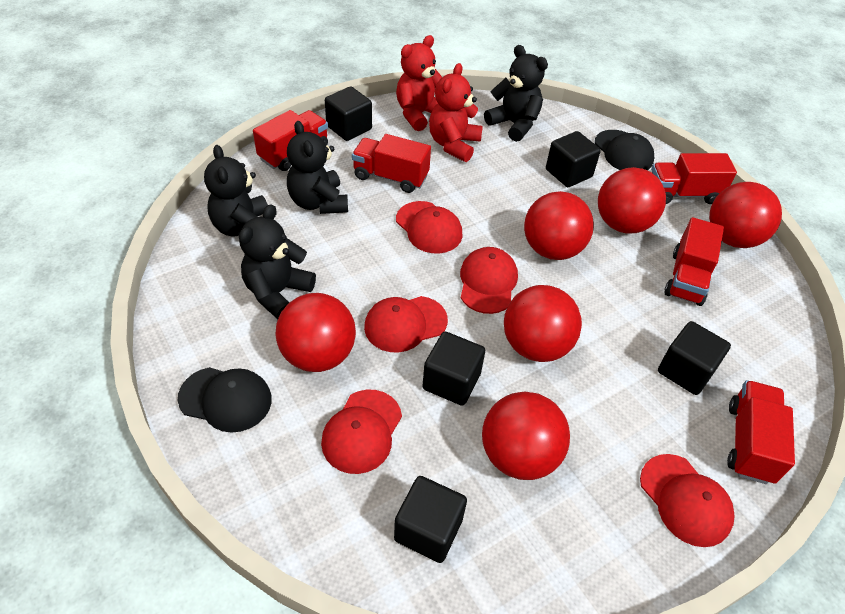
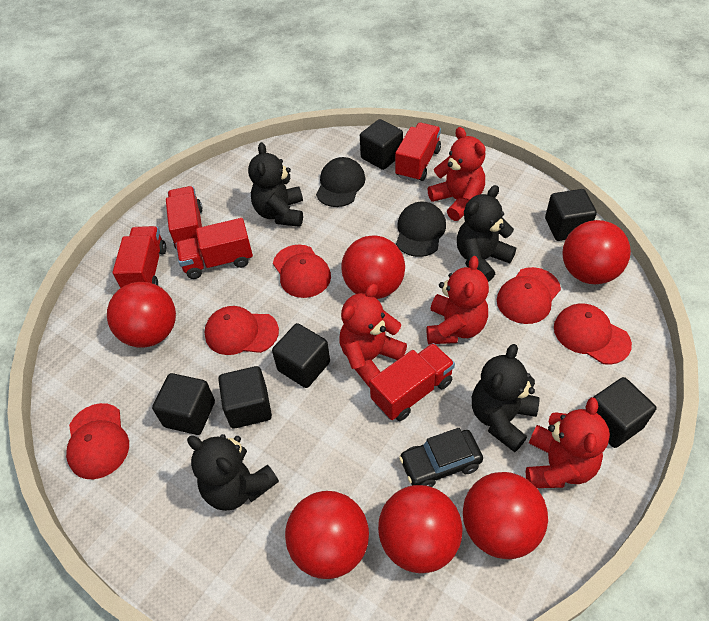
black car: none = 0 -> [399,428,483,487] = 1
black cube: [325,86,372,141] [394,476,467,563] [422,332,485,406] [546,131,601,187] [658,321,731,395] = 5 -> [152,373,215,435] [218,366,272,429] [272,323,330,388] [360,119,403,170] [545,189,597,241] [593,377,656,448] = 6
red teddy bear: [396,35,442,131] [429,63,483,162] = 2 -> [340,284,407,388] [427,256,489,344] [428,127,485,221] [526,397,610,488] = 4

